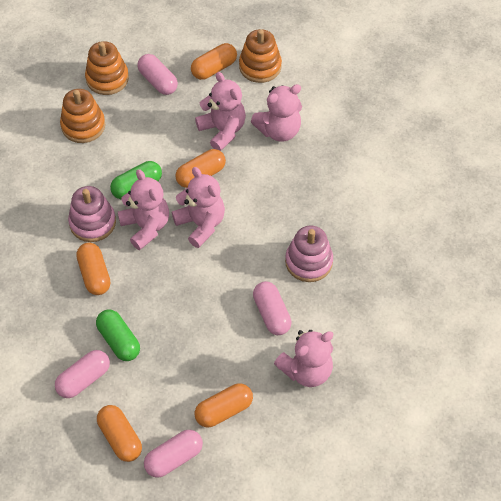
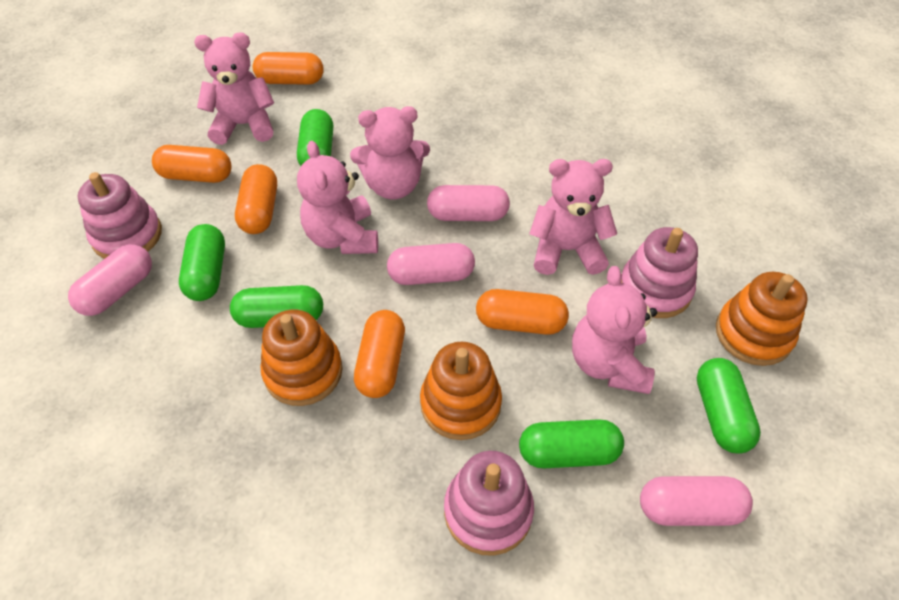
green capsule: [96,310,140,361] [110,161,162,199] = 2 -> [179,224,225,301] [230,285,323,328] [297,109,333,166] [519,419,624,468] [697,358,761,454] = 5
pink stacking toy: [68,186,116,242] [285,225,333,282] = 2 -> [78,172,162,259] [444,451,534,556] [621,227,698,318] = 3

